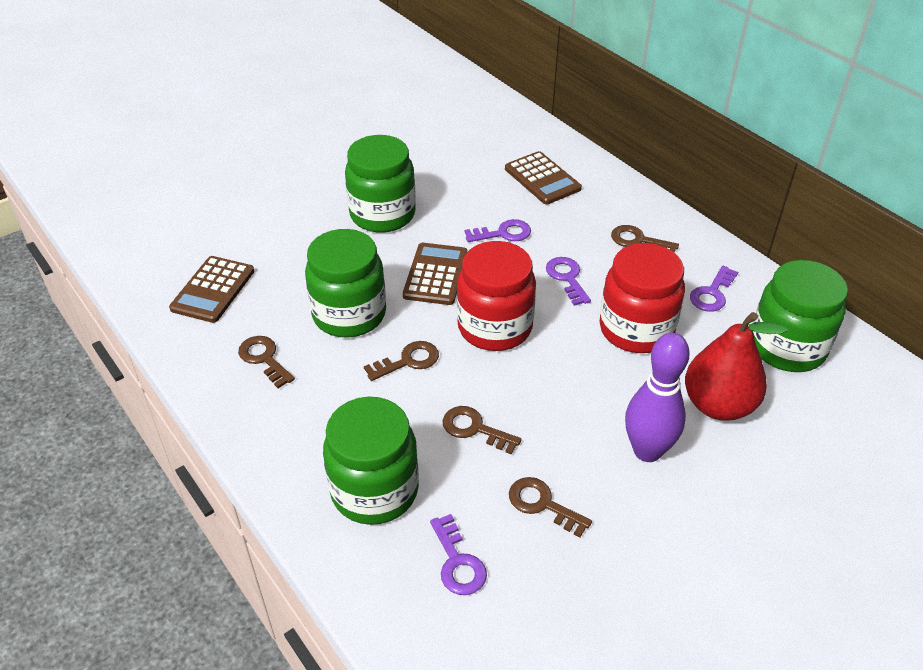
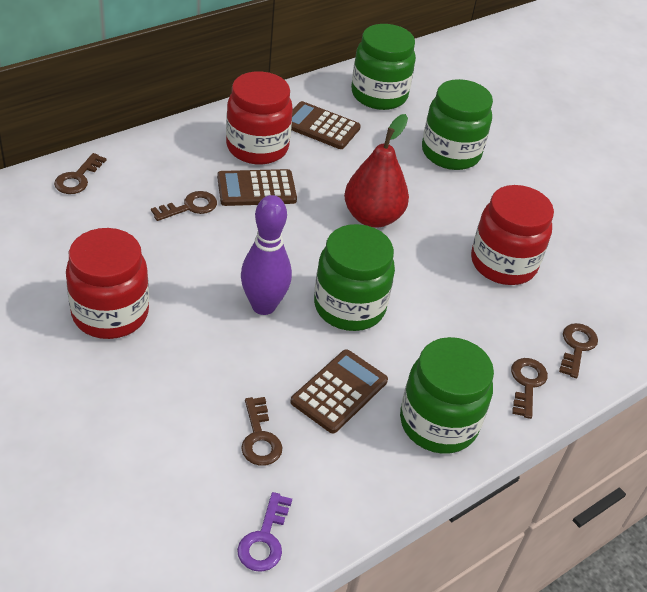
purple key: [430,514,487,595] [465,219,531,242] [546,257,591,306] [690,266,738,312] = 4 -> [237,492,292,572] = 1
red jar: [457,241,536,351] [600,243,685,353] = 2 -> [66,228,149,339] [226,71,293,165] [471,185,554,285] = 3

